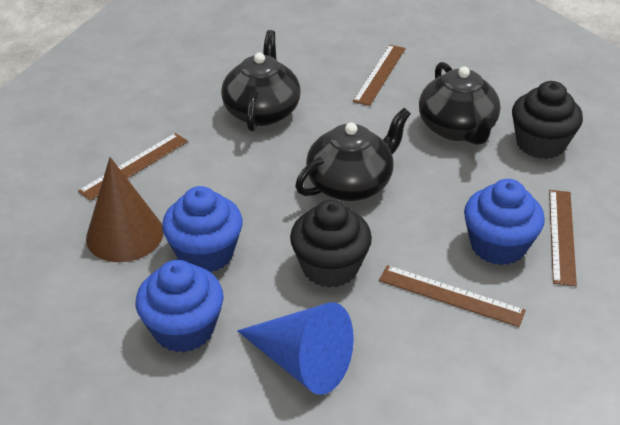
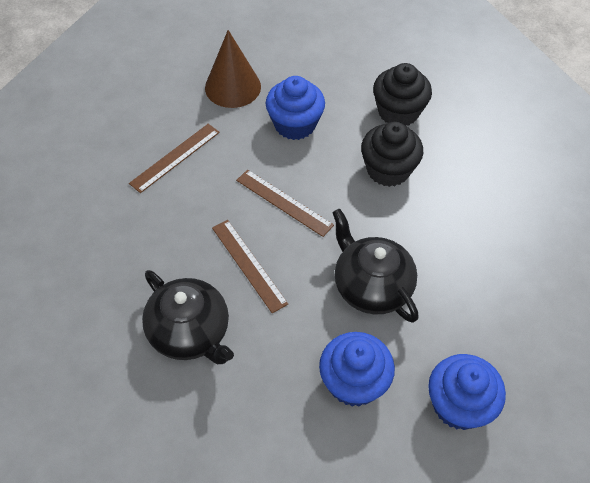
black teapot: [221,30,301,132] [295,108,411,201] [419,62,501,145] = 3 -> [142,270,234,364] [332,209,419,323] = 2
blue cone: [237,302,354,395] = 1 -> none = 0
brown ruler: [78,133,188,201] [353,45,406,106] [379,265,526,327] [549,190,577,286] = 4 -> [129,124,220,193] [212,220,288,313] [236,170,334,237] = 3

